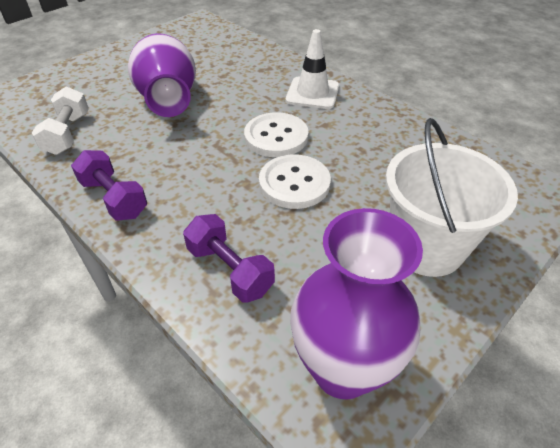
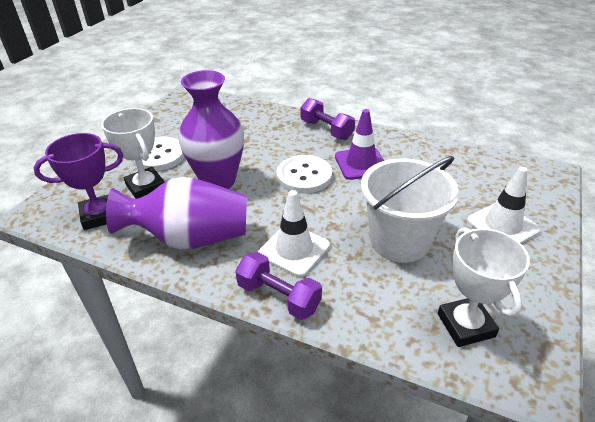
purple traffic cone: none = 0 -> [335,109,384,180] = 1
purple trophy: none = 0 -> [34,133,123,230] = 1
white dumbbell: [32,87,89,155] = 1 -> none = 0
white traffic cone: [286,29,339,109] = 1 -> [258,190,330,277] [467,167,540,244] = 2
white trophy: none = 0 -> [101,108,165,199] [438,227,530,347] = 2

